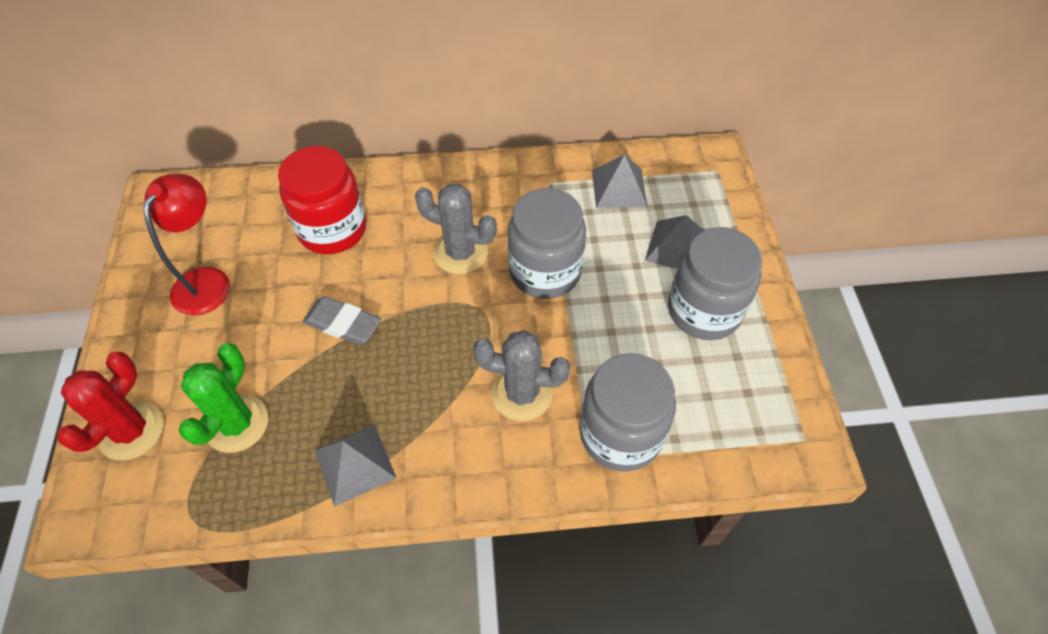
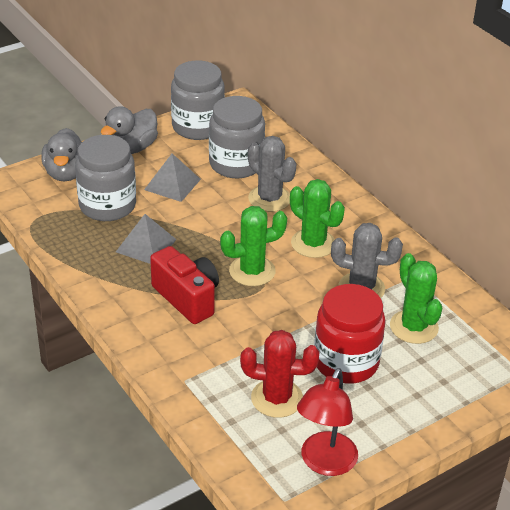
green cactus: [178,343,269,453] = 1 -> [220,206,287,286] [290,179,345,258] [390,253,442,344] = 3
grey duck: none = 0 -> [41,128,82,181] [101,106,158,154] = 2
grey eraser: [303,296,381,345] = 1 -> none = 0
grey pyramid: [314,425,396,507] [592,155,647,208] [645,215,704,269] = 3 -> [116,214,177,264] [144,153,201,202] = 2
red camera: none = 0 -> [150,246,219,324] = 1

